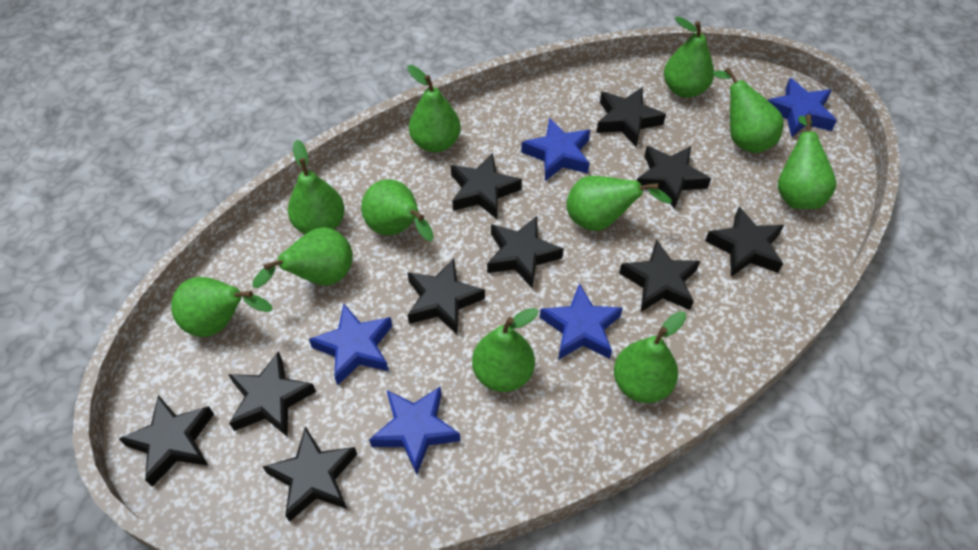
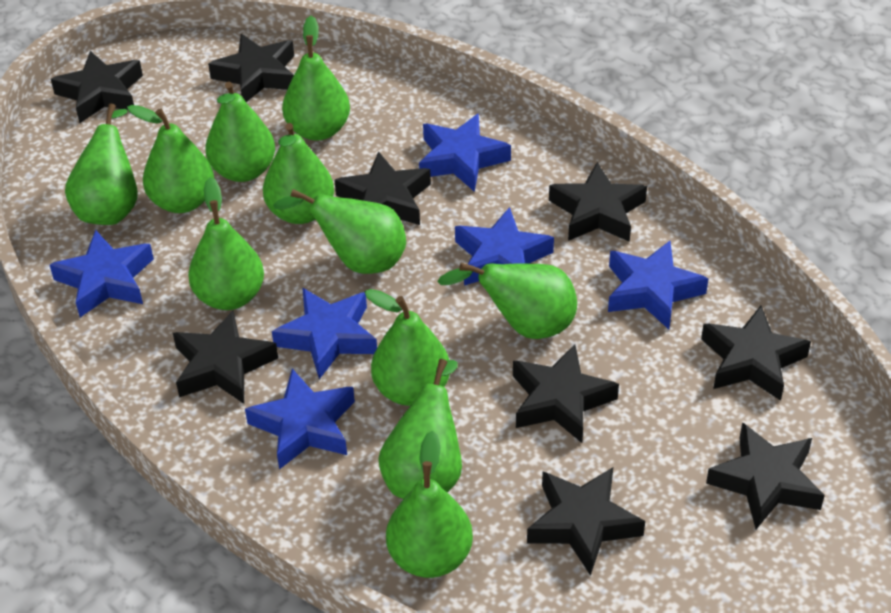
black star: [119,395,214,487] [228,351,316,437] [263,426,357,522] [407,258,485,334] [451,153,522,219] [487,216,564,288] [596,87,666,147] [619,239,700,312] [637,146,711,210] [705,207,784,277] = 10 -> [51,51,143,123] [173,310,278,404] [208,34,294,102] [334,151,431,225] [513,344,619,443] [527,467,645,576] [549,162,647,242] [701,306,811,401] [706,422,825,529] = 9
blue star: [309,304,392,386] [369,386,461,475] [521,118,590,181] [540,283,623,360] [768,78,837,138] = 5 -> [50,230,154,317] [245,369,355,470] [272,288,377,379] [419,114,511,192] [455,207,554,286] [608,241,709,329] = 6

